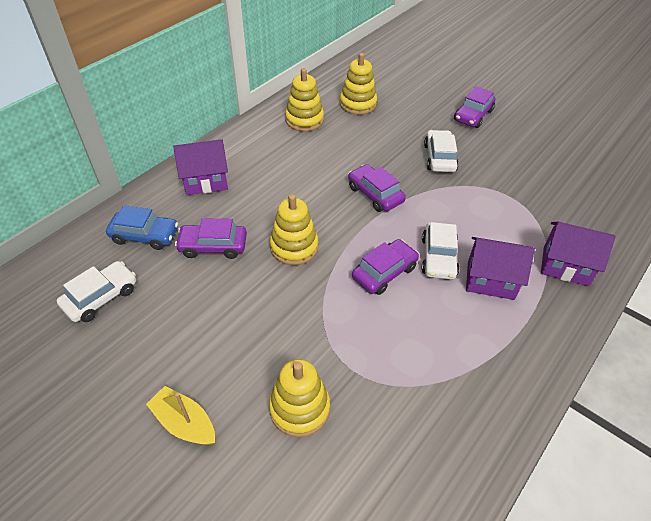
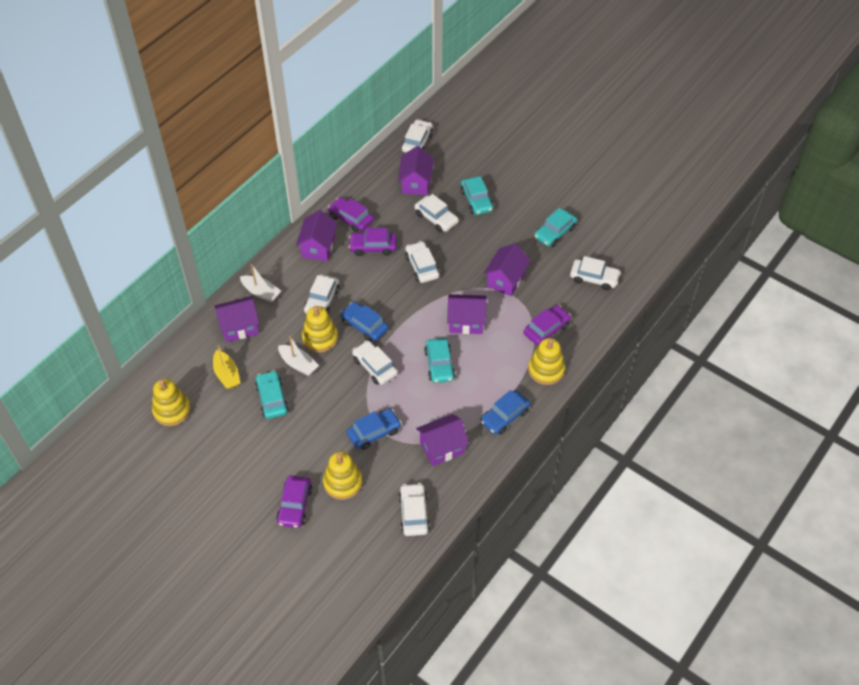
blue car: [106,206,178,250] = 1 -> [340,302,389,342] [347,408,401,450] [480,390,530,435] = 3
purple house: [173,139,228,195] [466,237,535,300] [541,222,615,286] = 3 -> [214,296,259,342] [296,210,338,261] [398,146,434,195] [416,414,469,466] [447,294,487,334] [484,244,531,296] = 6
turquoise car: none = 0 -> [255,370,289,419] [424,338,455,383] [461,176,493,215] [534,208,577,247] = 4
white boat: none = 0 -> [240,264,281,302] [278,336,319,376] = 2
white car: [57,261,136,322] [421,222,459,280] [424,130,459,172] = 3 -> [304,274,340,314] [352,341,398,385] [398,483,430,536] [402,119,433,153] [405,241,440,283] [414,194,459,232] [570,256,621,290] = 7

